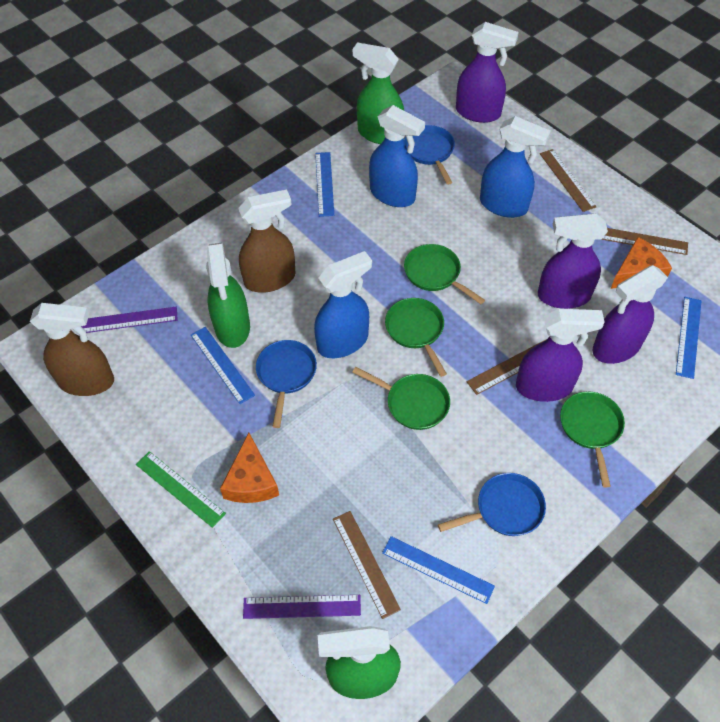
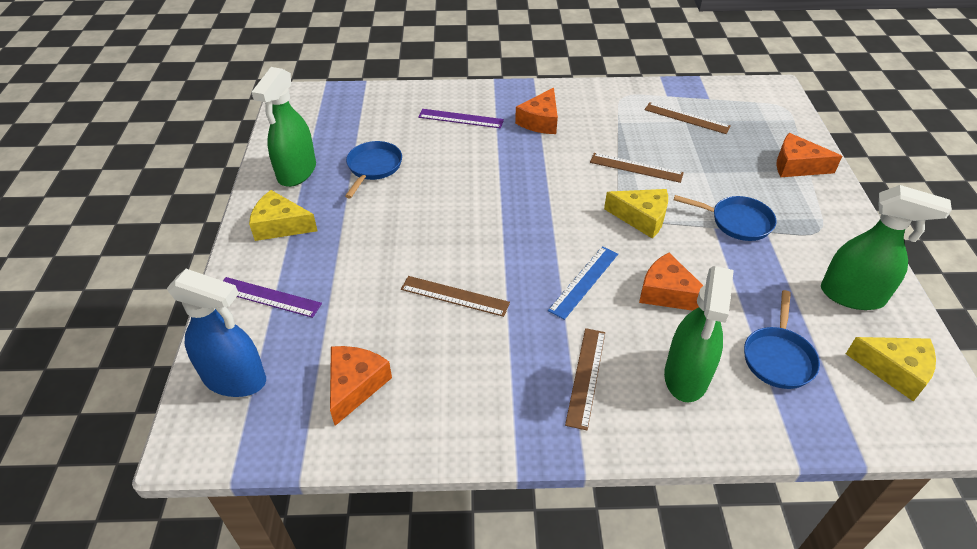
blue ruler: [191,327,255,404] [315,152,334,217] [382,536,495,604] [676,297,702,379] = 4 -> [548,246,618,320] = 1
blue spray bottle: [314,251,372,358] [369,105,425,207] [480,116,551,218] = 3 -> [167,269,266,397] = 1
brown spray bottle: [30,303,114,396] [238,190,295,293] = 2 -> none = 0
green pan: [352,367,450,430] [385,298,447,377] [404,244,485,304] [560,391,625,487] = 4 -> none = 0
green ruler: [136,451,226,528] = 1 -> none = 0
orange cheese: [220,433,279,503] [611,237,672,289] = 2 -> [330,346,392,426] [515,88,558,134] [639,253,704,311] [776,133,842,177] = 4
purple spray bottle: [456,22,519,123] [516,309,604,402] [538,214,608,309] [592,265,668,364] = 4 -> none = 0
yellow cheese: none = 0 -> [249,190,318,241] [604,189,668,238] [846,337,936,401] = 3

